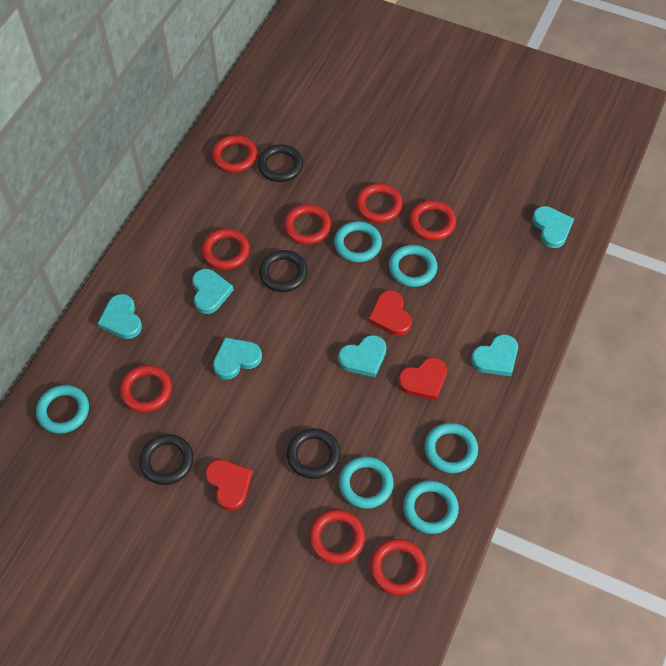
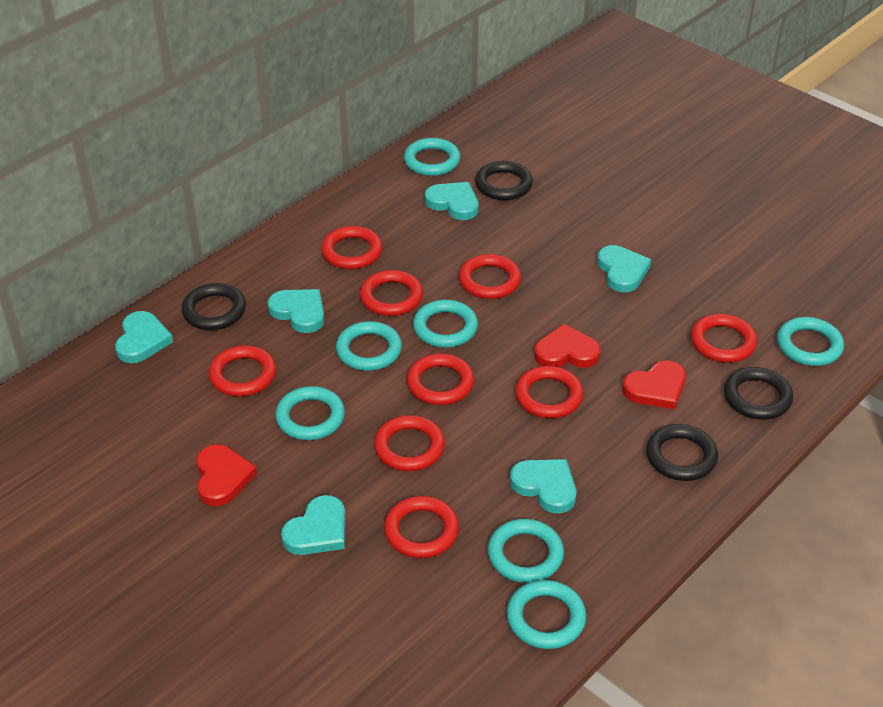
red ring: [120,365,172,413] [202,228,250,270] [212,135,257,173] [284,204,331,245] [309,509,365,564] [356,183,403,223] [370,539,427,595] [409,200,456,241] = 8 -> [209,345,276,397] [321,226,382,269] [360,270,423,316] [374,415,445,471] [384,496,459,558] [407,353,474,405] [459,254,521,299] [515,366,584,418] [691,314,757,363] = 9
turquoise ring: [36,385,89,434] [334,221,382,262] [339,456,394,509] [389,245,438,287] [403,481,459,534] [424,423,478,473] = 6 -> [275,386,345,440] [336,321,402,371] [404,138,460,176] [413,300,478,348] [488,519,564,583] [507,580,586,649] [777,317,844,366] = 7

